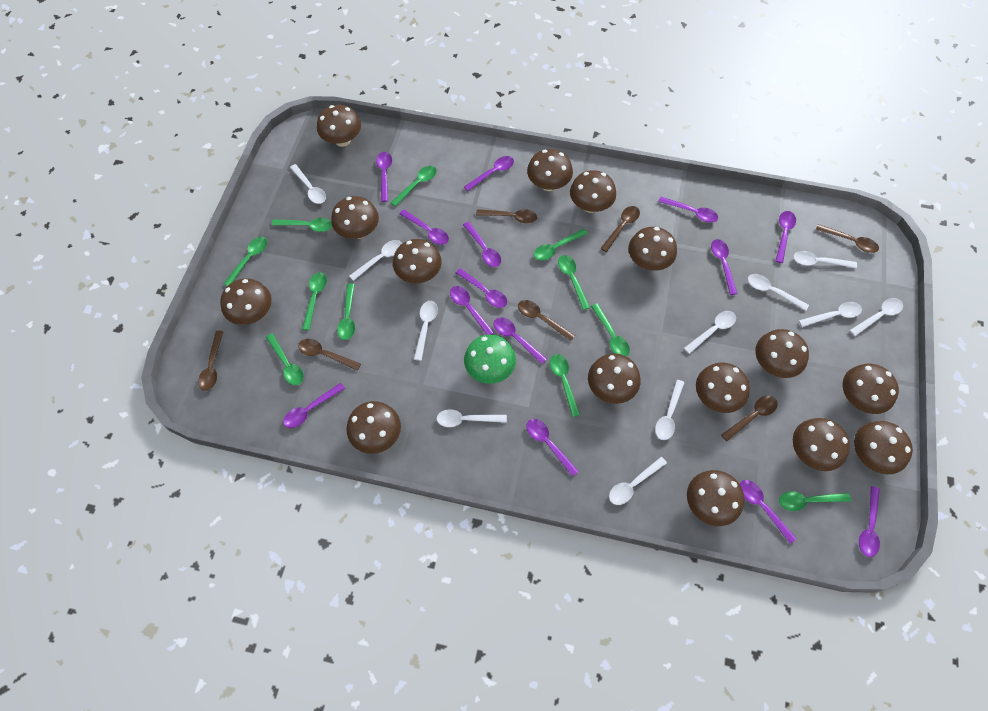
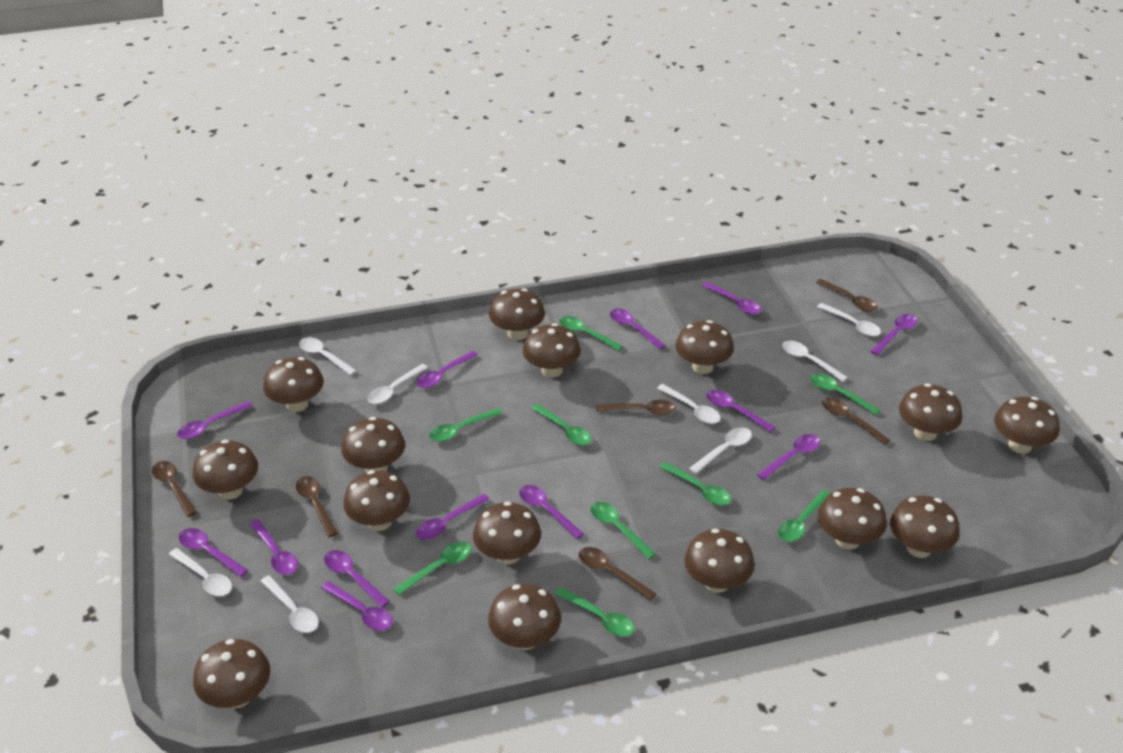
brown spoon: [198,331,224,391] [298,339,361,371] [476,209,537,223] [518,300,575,341] [600,206,640,252] [721,396,778,441] [816,224,879,253] = 7 -> [152,461,197,517] [296,476,338,537] [579,547,656,600] [596,400,676,415] [816,279,878,312] [822,397,890,445] = 6
green mushroom: [464,335,516,384] = 1 -> none = 0
green spoon: [224,237,267,286] [266,333,304,385] [271,218,332,232] [302,272,327,330] [337,284,355,340] [391,166,437,207] [534,229,588,261] [550,354,580,417] [558,255,590,310] [591,303,630,357] [779,491,851,511] = 11 -> [393,542,472,596] [429,408,503,442] [531,404,591,445] [555,587,635,637] [559,316,623,351] [591,502,656,559] [660,462,731,506] [778,490,830,542] [810,373,881,415] = 9
purple spoon: [283,383,345,428] [376,152,392,202] [399,209,449,245] [450,286,494,335] [456,268,507,308] [463,222,501,267] [464,156,514,191] [494,317,547,364] [526,419,579,477] [658,197,718,223] [711,239,737,295] [740,480,797,544] [775,211,796,263] [859,486,880,557] = 14 -> [177,401,252,439] [179,528,248,577] [249,519,298,575] [321,581,393,631] [324,550,390,608] [416,351,478,388] [416,494,490,540] [519,485,584,539] [610,309,666,350] [702,282,761,315] [706,390,776,433] [757,434,820,480] [870,314,917,355] = 13
white spoon: [290,164,326,204] [349,240,402,281] [414,301,438,361] [436,409,507,427] [609,457,667,505] [655,380,685,440] [684,311,736,354] [748,274,809,311] [793,251,857,268] [799,302,862,327] [849,298,903,336] = 11 -> [169,548,232,596] [260,575,319,633] [299,337,357,376] [367,364,428,404] [657,384,721,424] [689,427,752,474] [782,341,848,382] [817,303,881,337] = 8

